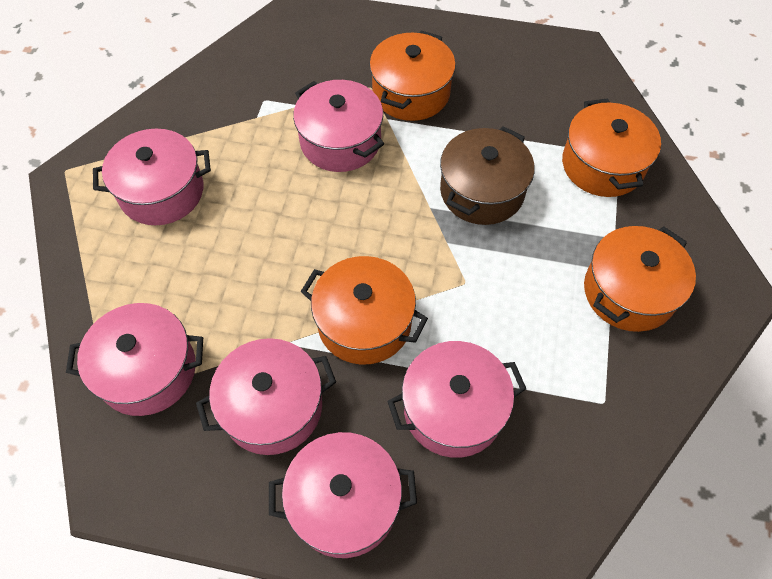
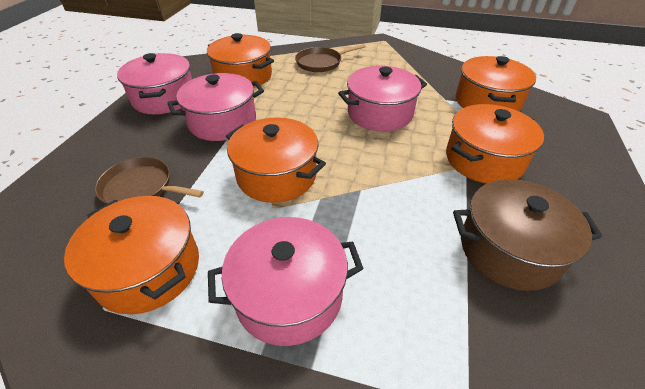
brown pan: none = 0 -> [95,157,204,204] [295,44,366,72] = 2
orange pot: [301,256,428,365] [370,30,456,121] [562,98,661,197] [584,226,696,332] = 4 -> [64,196,199,314] [207,33,274,88] [226,117,326,203] [446,104,544,183] [456,56,536,111] = 5
pink pot: [66,303,203,416] [93,129,211,225] [196,338,336,455] [269,432,417,558] [293,80,384,172] [387,341,526,458] = 6 -> [117,53,192,114] [167,73,264,141] [208,217,364,346] [338,66,427,131] = 4

